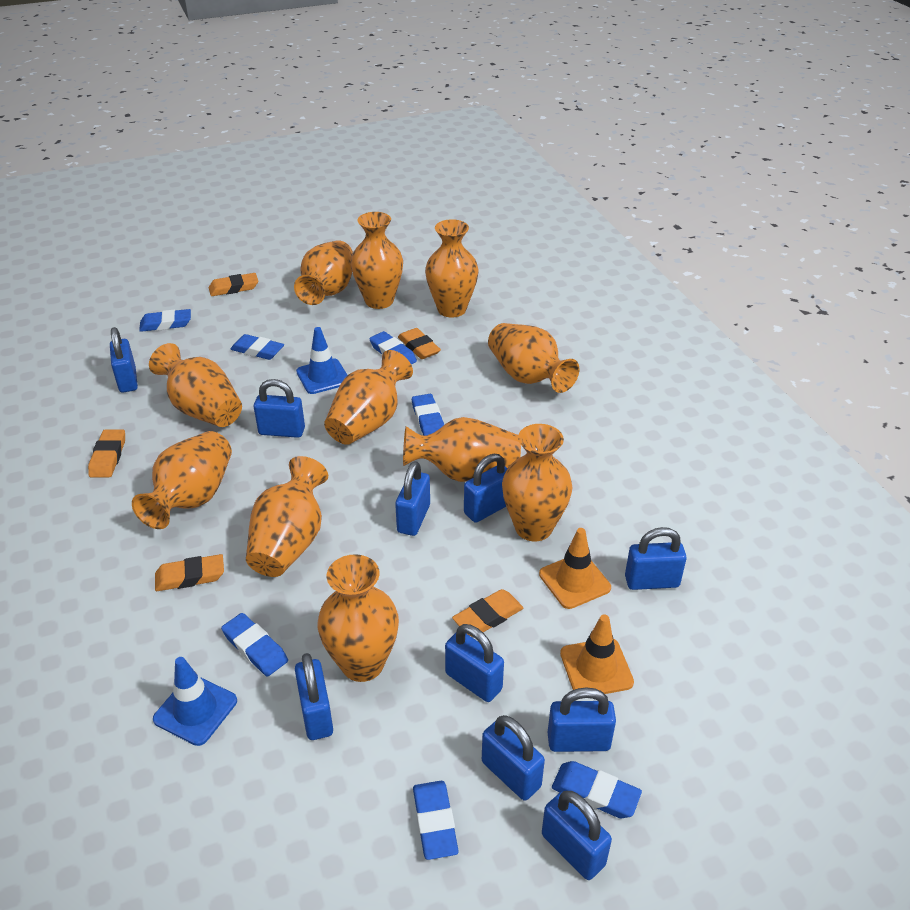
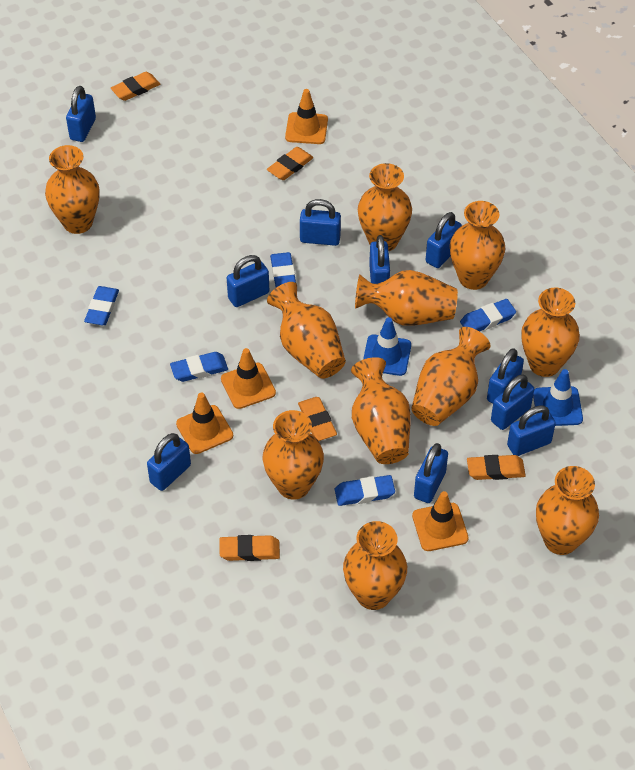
blue eraser: [139,309,191,332] [221,613,288,677] [231,334,284,360] [369,331,417,365] [412,394,444,436] [413,781,459,860] [552,761,642,818] = 7 -> [84,286,119,325] [170,352,228,382] [270,252,296,288] [335,475,395,506] [460,299,516,332] = 5
orange traffic cone: [539,528,611,609] [560,614,634,694] = 2 -> [176,393,233,454] [221,348,276,409] [285,89,328,144] [412,491,469,551] = 4

